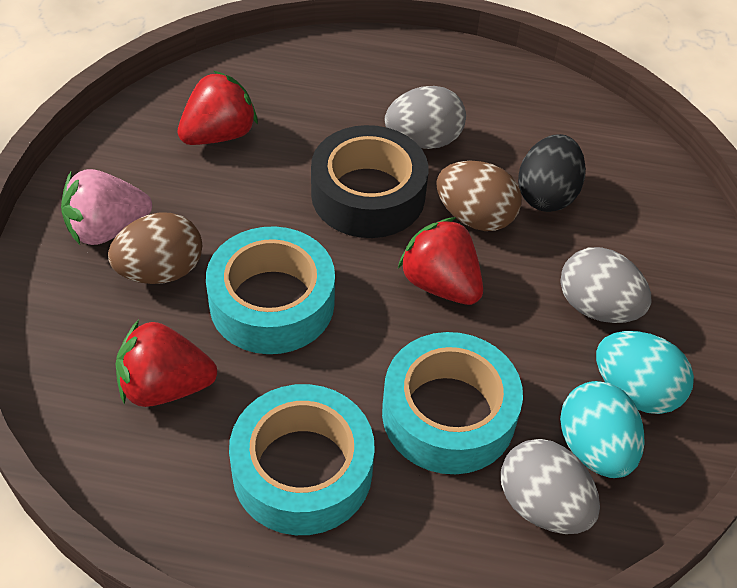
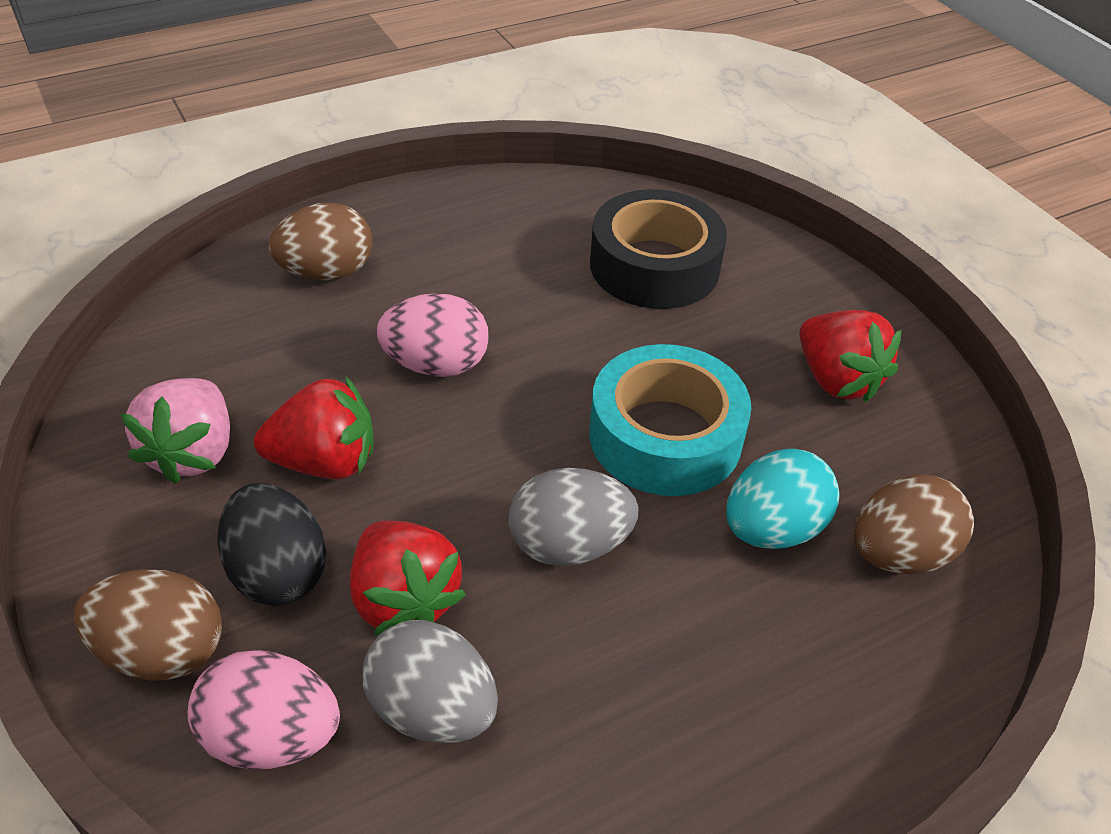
brown egg: [108,213,202,284] [436,161,522,231] = 2 -> [74,569,222,680] [269,202,372,280] [854,474,974,574] = 3
grey egg: [385,86,466,149] [501,439,600,534] [560,247,651,323] = 3 -> [362,620,498,743] [509,468,639,566] = 2
pink egg: none = 0 -> [188,650,340,770] [376,293,489,377] = 2
turquoise egg: [560,381,645,478] [596,331,694,414] = 2 -> [726,449,840,549] = 1
turquoise tape: [206,226,335,354] [229,384,375,535] [382,332,523,474] = 3 -> [589,344,751,496] = 1

